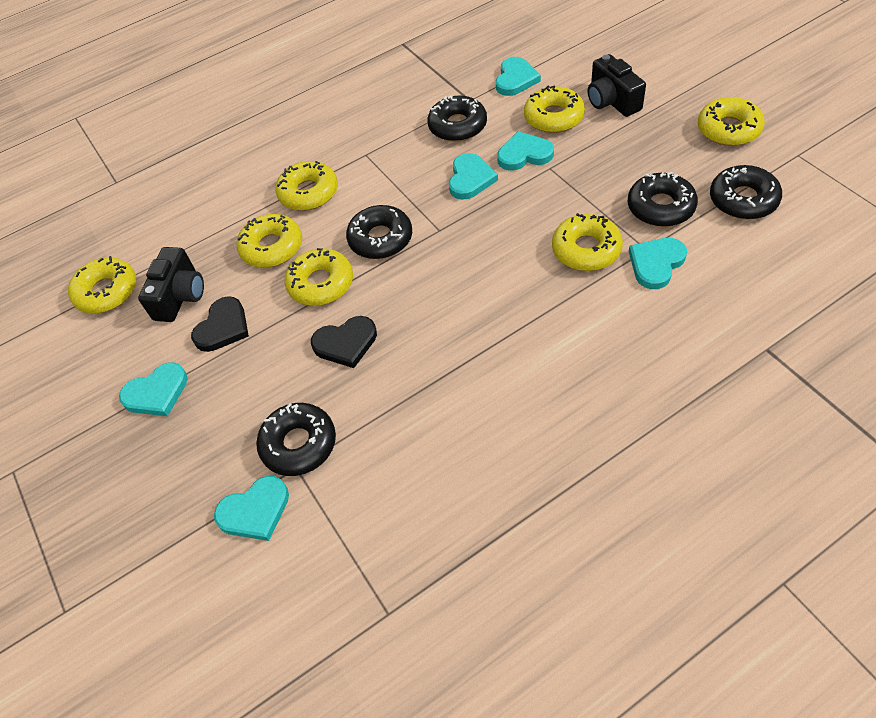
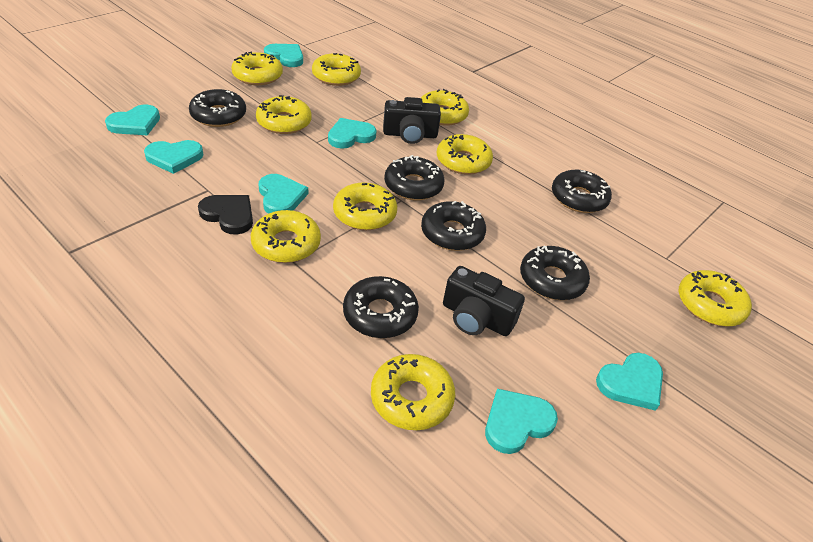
black donut: [256,403,336,476] [346,205,412,259] [427,95,487,142] [628,172,698,227] [710,165,782,219] = 5 -> [189,89,246,127] [343,276,419,338] [384,155,445,200] [421,201,486,251] [520,245,590,300] [552,170,612,213] = 6
black heart: [191,296,249,352] [311,316,377,368] = 2 -> [198,195,253,235] = 1
turquoise heart: [119,363,188,416] [214,476,289,541] [449,153,498,200] [496,57,541,96] [497,131,554,171] [629,238,687,289] = 6 -> [105,105,160,135] [144,140,204,174] [258,174,308,214] [264,44,303,67] [328,118,377,149] [485,389,558,454] [596,353,663,411] = 7
yellow donut: [68,256,136,314] [237,214,302,268] [275,161,338,211] [284,248,353,306] [524,85,585,133] [552,213,623,271] [698,97,765,146] = 7 -> [231,51,283,85] [251,210,321,263] [256,95,312,134] [312,53,361,86] [333,182,397,230] [371,354,455,430] [421,89,469,126] [437,134,493,175] [679,270,752,326] = 9

